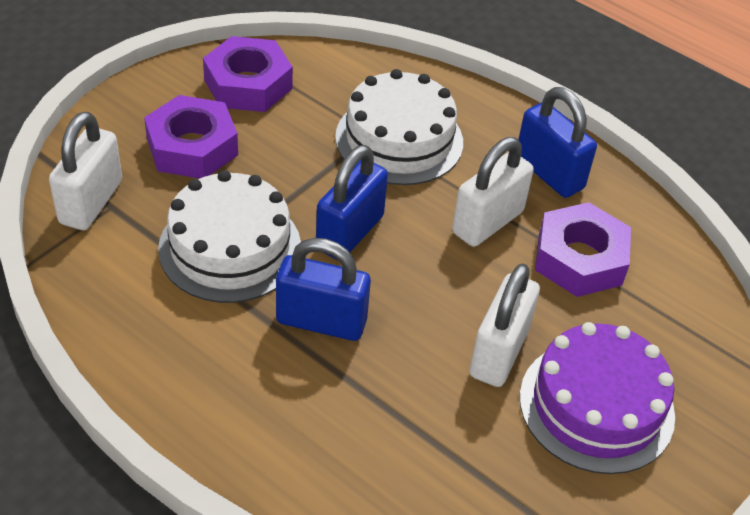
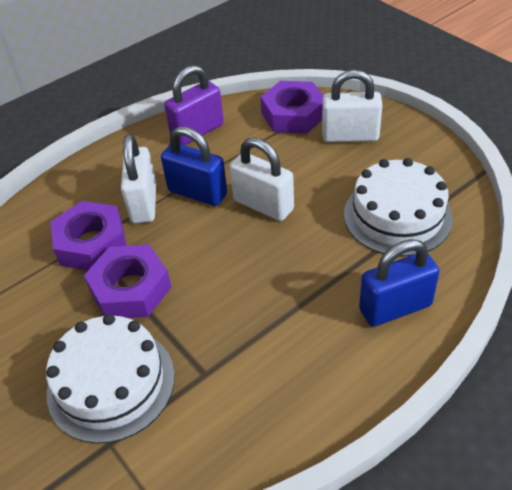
blue padlock: [276,238,371,341] [316,145,388,260] [518,87,597,198] = 3 -> [161,126,227,206] [359,239,440,327] = 2
purple cake: [520,322,675,474] = 1 -> none = 0
purple padlock: none = 0 -> [164,65,224,145] = 1

